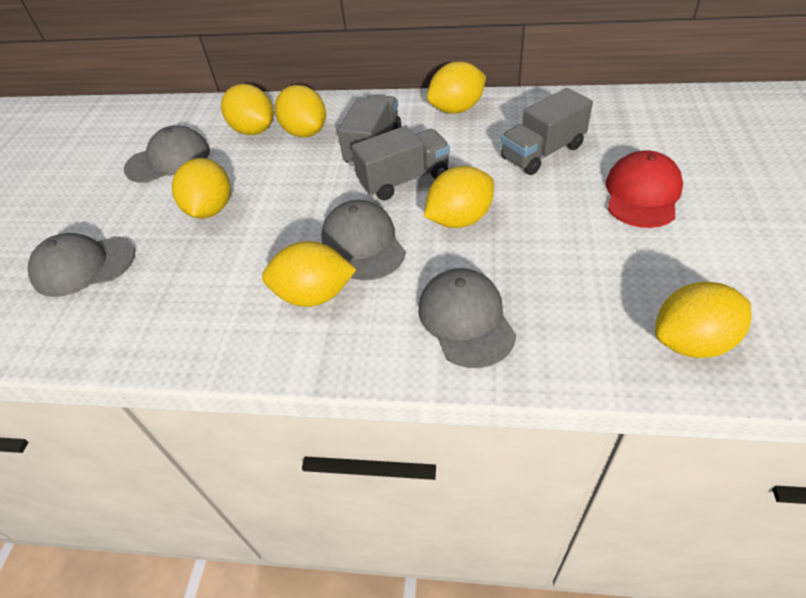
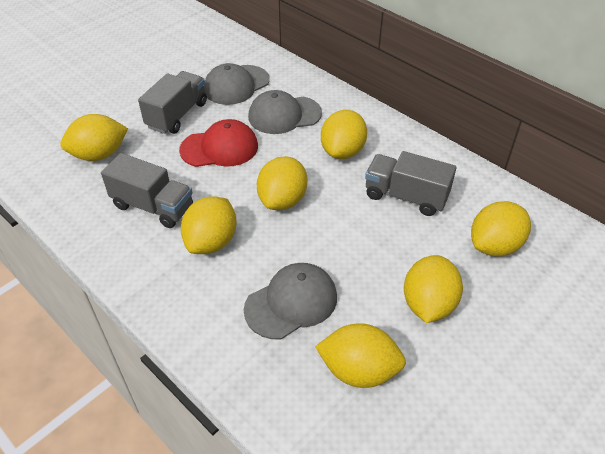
grey cap: [28,233,135,297] [124,125,210,183] [321,200,406,280] [418,268,516,368] = 4 -> [204,63,270,105] [244,263,337,339] [248,90,322,134] = 3

